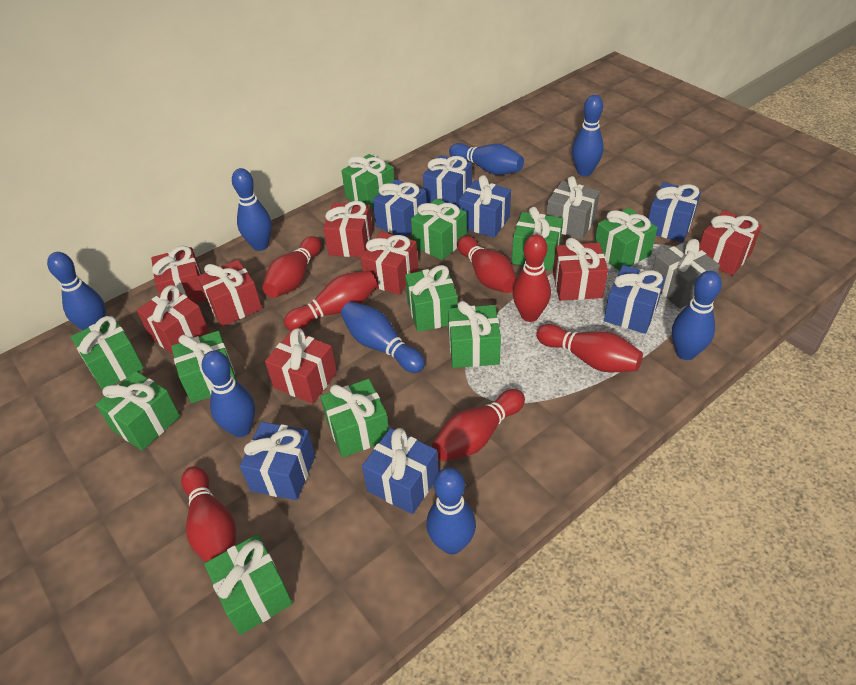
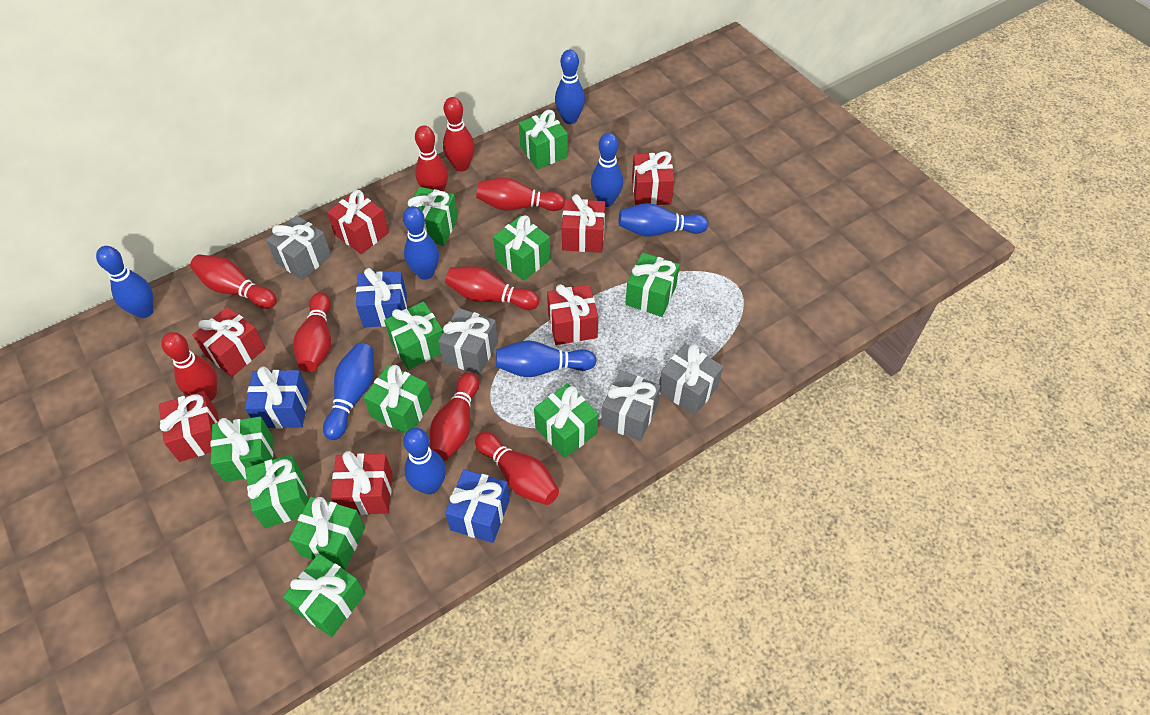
blue gift: [240,422,315,500] [362,428,439,514] [373,179,427,237] [423,155,472,207] [459,175,511,238] [604,265,665,334] [648,182,701,242] = 7 -> [245,367,309,428] [356,268,407,328] [445,469,510,543] = 3
grey gift: [546,176,600,240] [653,239,720,309] = 2 -> [266,215,331,280] [438,308,498,375] [601,370,661,441] [659,343,723,415] = 4
red bowling pin: [181,466,236,562] [262,236,321,298] [284,271,377,331] [432,389,525,461] [457,236,517,293] [513,234,551,322] [536,324,643,372] = 7 -> [161,332,217,401] [190,254,277,309] [293,292,331,372] [415,125,448,191] [430,372,479,461] [443,97,475,172] [445,266,539,310] [475,432,559,505] [476,178,565,211] = 9
red gift: [137,285,209,356] [151,246,206,303] [197,260,262,327] [265,328,337,404] [323,201,373,257] [361,232,418,295] [553,238,608,301] [699,210,762,276] = 8 -> [159,391,219,462] [192,307,265,377] [327,190,389,254] [331,451,393,515] [547,284,598,345] [562,194,605,253] [632,151,674,205] = 7

